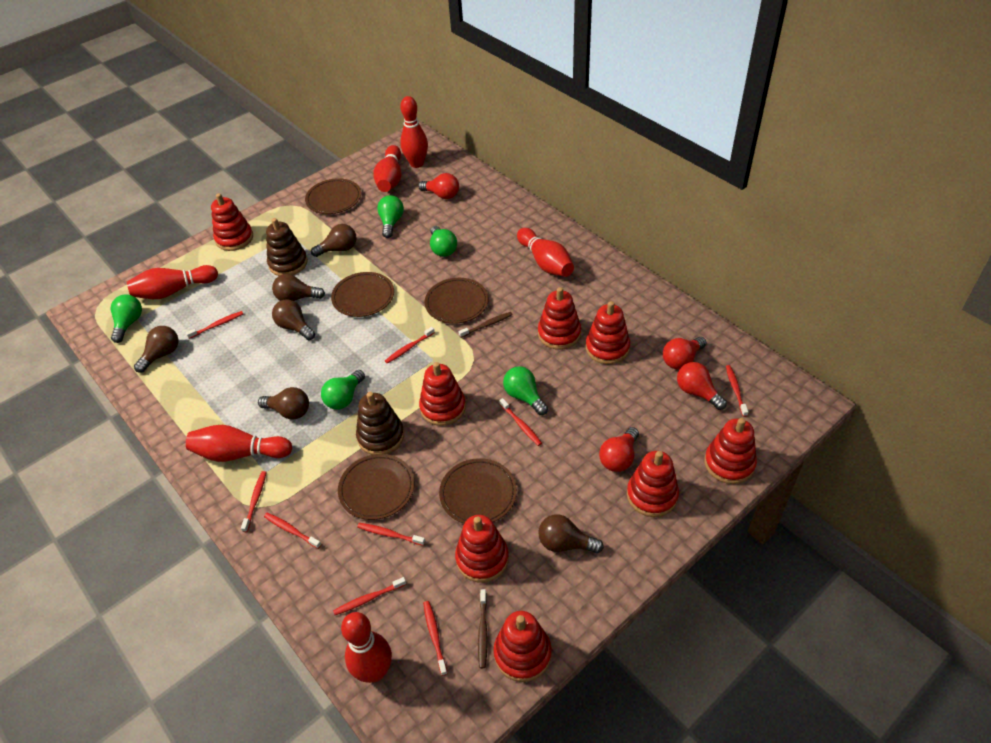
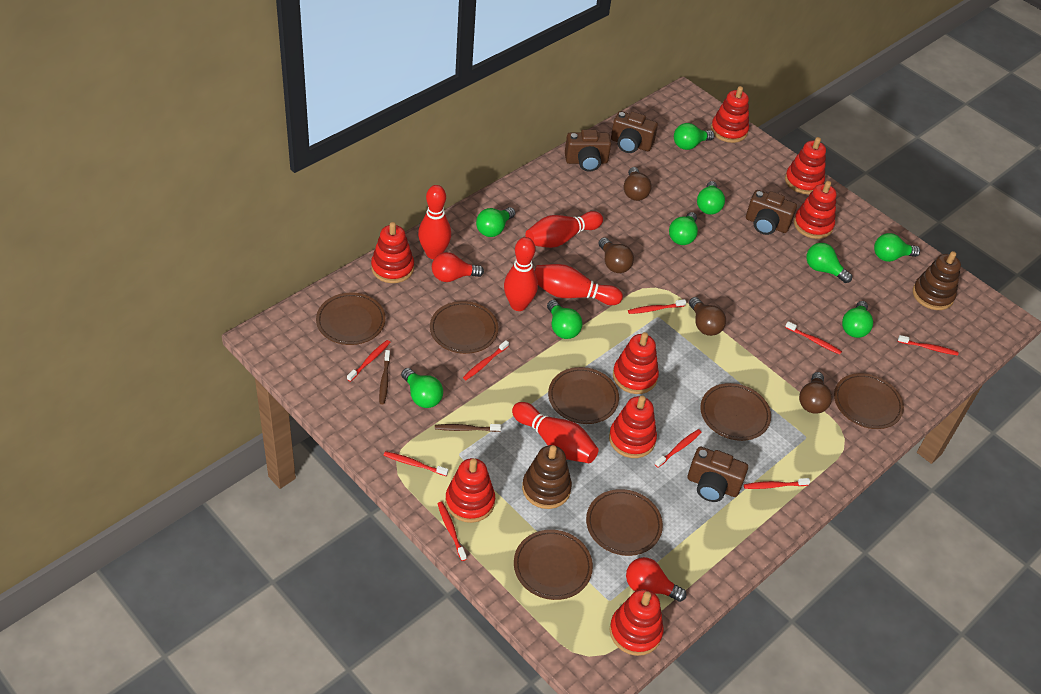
brown camera: none = 0 -> [565,129,611,172] [611,111,658,153] [688,447,748,502] [746,190,797,235] = 4
brown light bulb: [134,326,179,373] [258,387,309,419] [272,274,325,301] [272,299,315,340] [311,224,357,257] [538,514,604,553] = 6 -> [599,238,634,273] [624,167,652,201] [689,297,726,336] [799,372,832,413] = 4
brown plate: [305,178,361,214] [331,272,394,317] [338,454,415,520] [425,278,489,324] [439,458,517,524] = 5 -> [316,293,386,345] [430,301,499,354] [514,530,593,600] [548,367,619,424] [586,489,663,556] [700,383,771,441] [834,373,904,429] = 7
green light bulb: [111,294,142,343] [321,370,365,410] [377,195,404,238] [430,226,457,257] [503,366,548,415] = 5 -> [401,368,443,408] [476,207,515,237] [547,300,583,339] [669,212,698,245] [674,123,714,150] [697,181,725,215] [806,243,852,283] [842,301,873,338] [874,233,920,262] = 9
red bowling pin: [127,265,218,299] [186,425,292,462] [341,612,392,683] [373,145,402,192] [400,96,428,168] [517,228,574,277] = 6 -> [418,185,451,259] [504,237,538,311] [512,402,599,463] [525,211,603,248] [535,264,623,305] = 5
red light bulb: [418,173,459,199] [599,427,639,472] [663,337,706,370] [677,362,727,410] = 4 -> [432,252,484,282] [626,557,686,602] = 2

